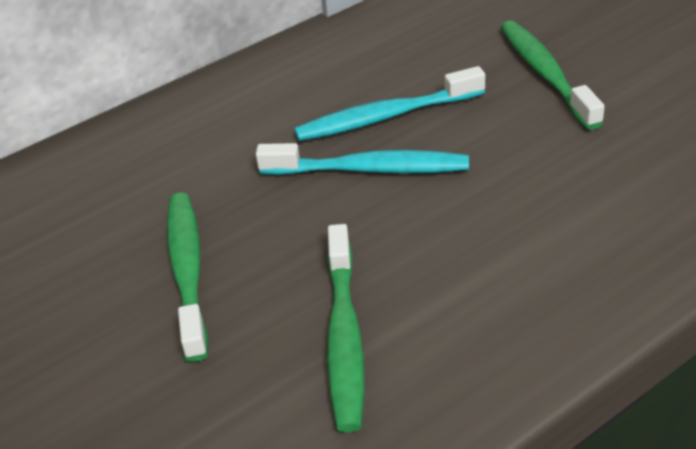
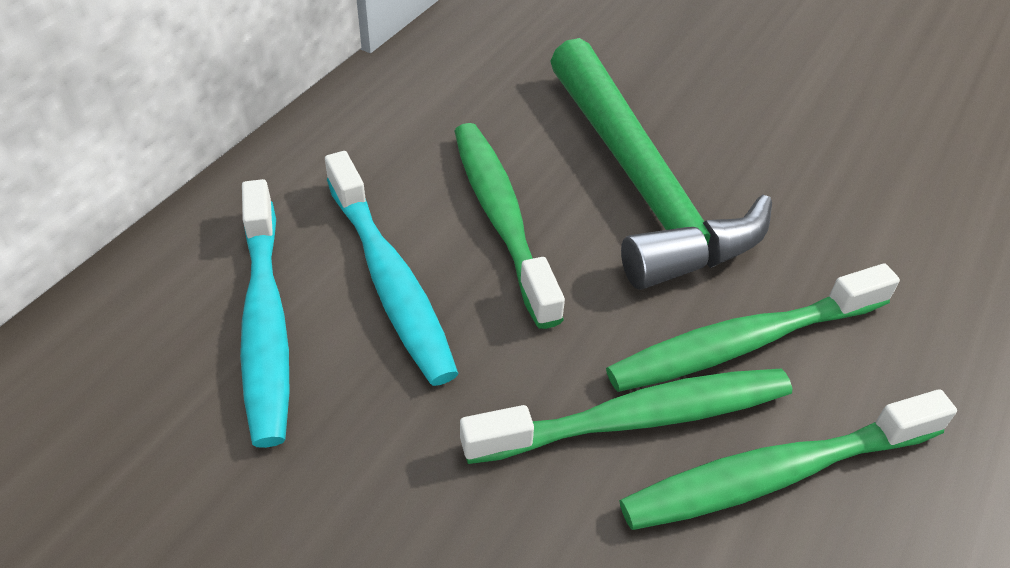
green hammer: none = 0 -> [550,38,772,290] = 1
green toothbrush: [167,193,208,362] [327,224,365,432] [501,20,605,130] = 3 -> [455,123,565,329] [460,369,792,464] [606,263,900,392] [619,389,957,530] = 4

